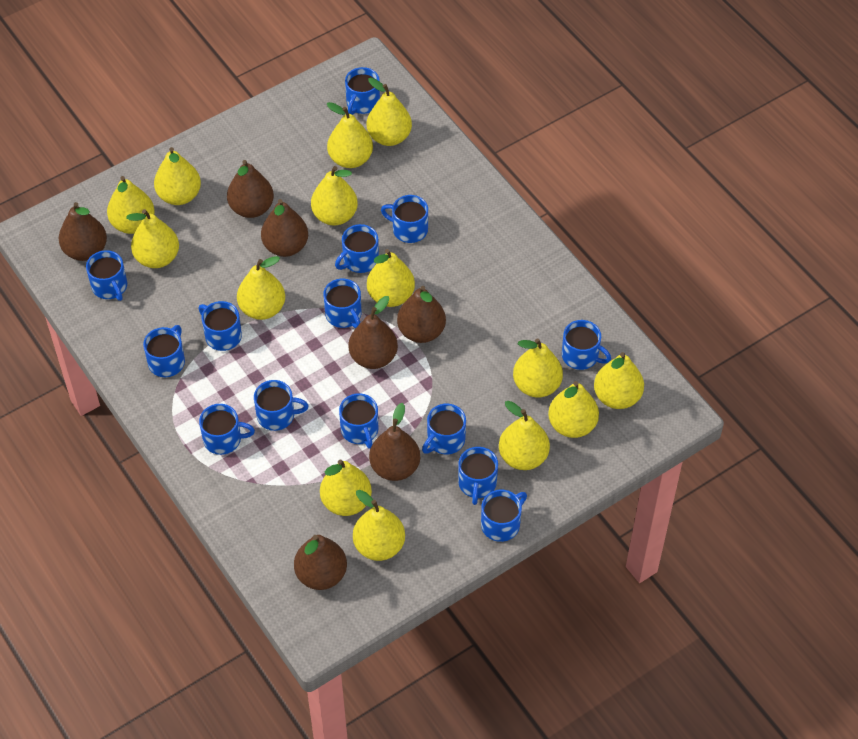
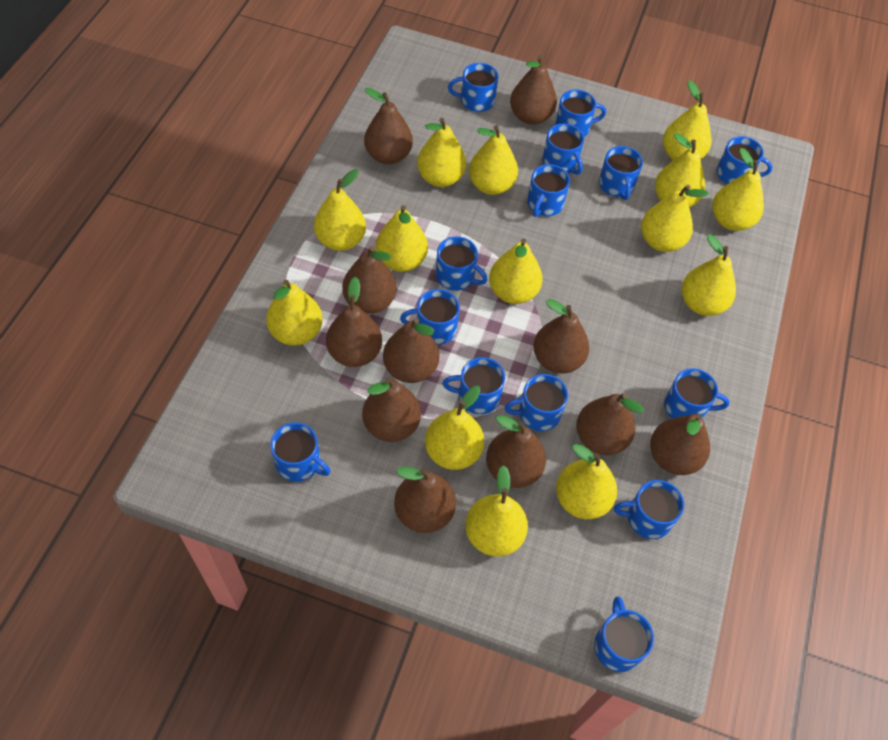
brown pear: [59,202,107,261] [227,160,274,218] [261,199,308,257] [294,535,347,590] [349,296,398,369] [369,403,420,481] [397,286,446,343] = 7 -> [326,277,382,367] [342,246,397,314] [362,377,421,442] [364,88,413,164] [383,318,439,383] [394,467,456,533] [486,415,546,488] [510,55,557,125] [533,299,589,374] [576,393,644,455] [650,414,710,475] = 11

